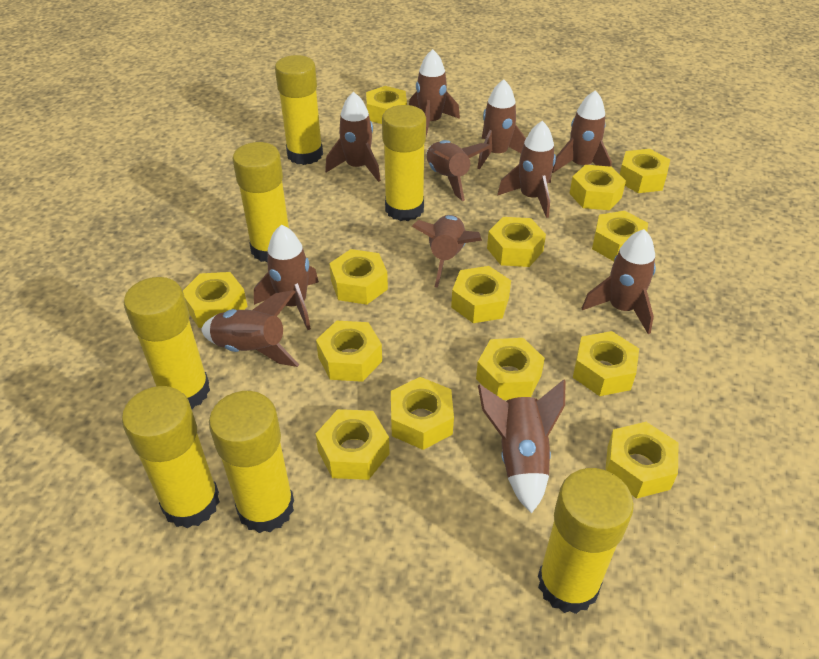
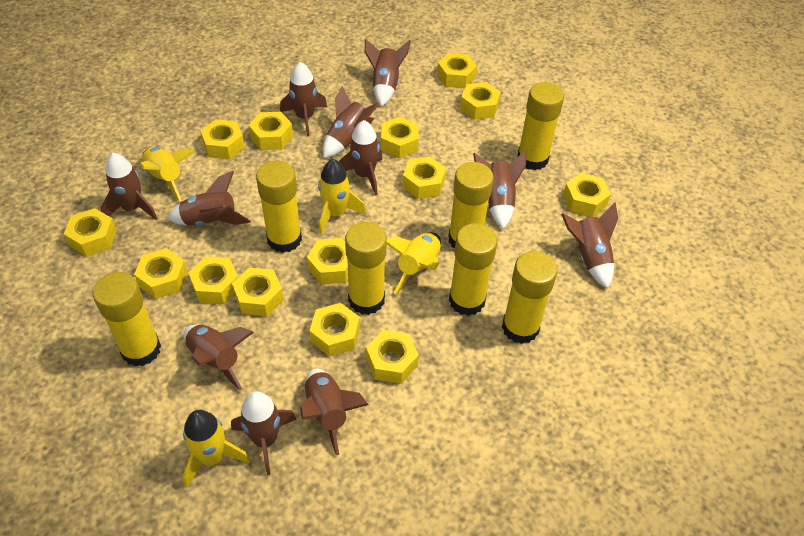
yellow rocket: none = 0 -> [140,147,195,201] [183,410,250,488] [318,159,366,234] [386,232,441,294] = 4

